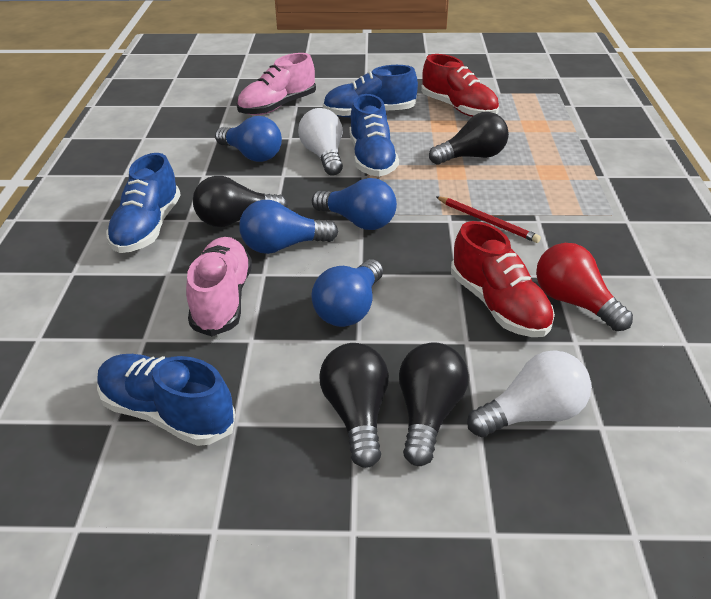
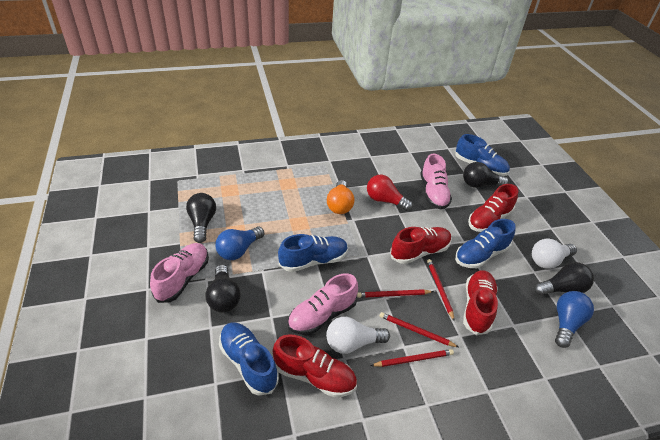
blue light bulb: [215,116,282,162] [239,200,338,254] [311,259,383,327] [312,178,397,230] = 4 -> [215,226,264,260] [555,291,594,348] = 2
orange light bulb: none = 0 -> [327,180,354,214] = 1
pink shoe: [186,237,252,336] [237,53,316,115] = 2 -> [150,243,209,303] [288,273,358,335] [420,153,452,210] = 3
red pencil: [435,196,541,243] = 1 -> [357,289,434,298] [371,349,454,367] [380,312,458,347] [427,259,455,321] = 4
red shoe: [421,54,499,117] [451,221,555,337] = 2 -> [273,334,357,397] [390,227,452,264] [463,270,498,335] [468,184,518,232] = 4

